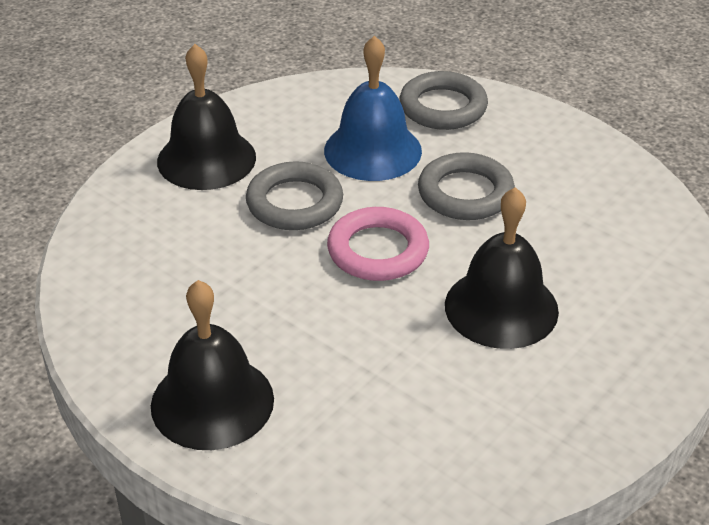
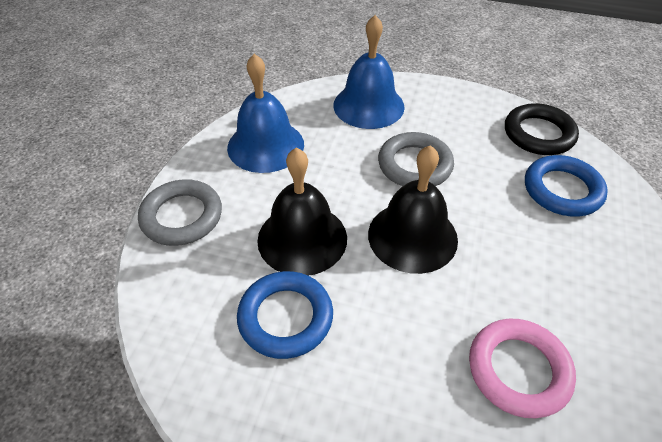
black bell: [151,280,274,450] [157,44,256,190] [445,187,559,349] = 3 -> [257,148,347,276] [368,145,458,274] = 2
black ring: none = 0 -> [505,103,579,155] = 1
blue bell: [324,35,422,181] = 1 -> [227,54,304,173] [333,15,405,129] = 2
blue ring: none = 0 -> [237,271,333,359] [525,155,608,217] = 2
grey ring: [246,161,343,230] [399,71,488,130] [418,152,515,220] = 3 -> [138,179,222,246] [378,132,454,186] = 2

